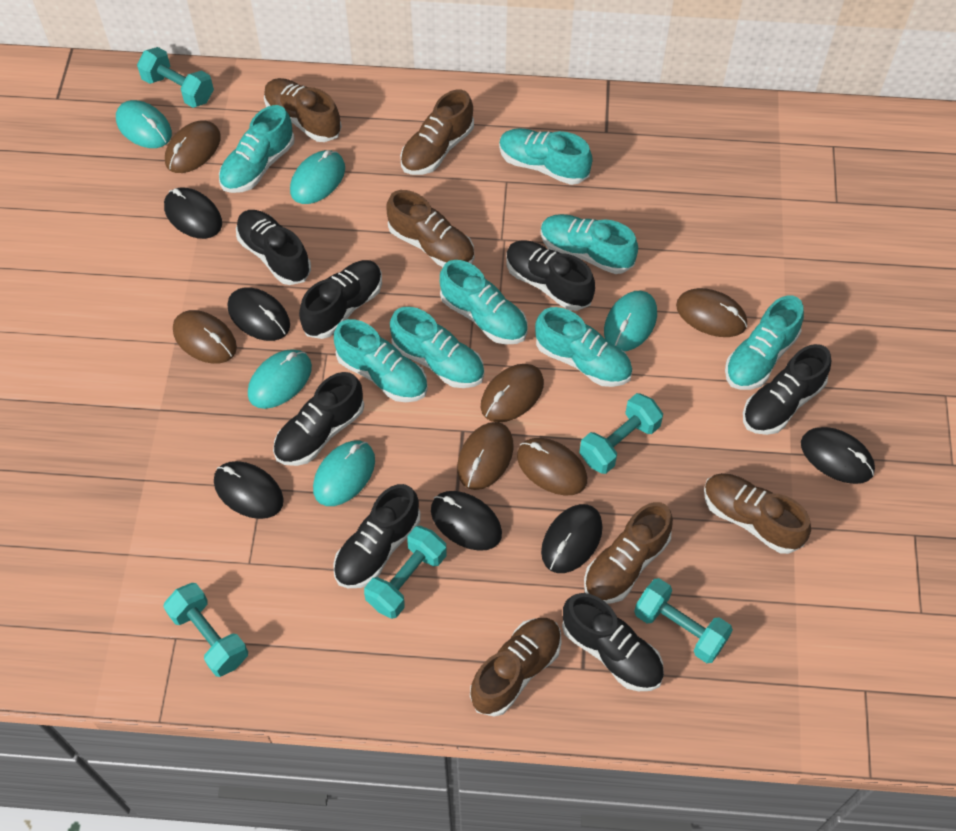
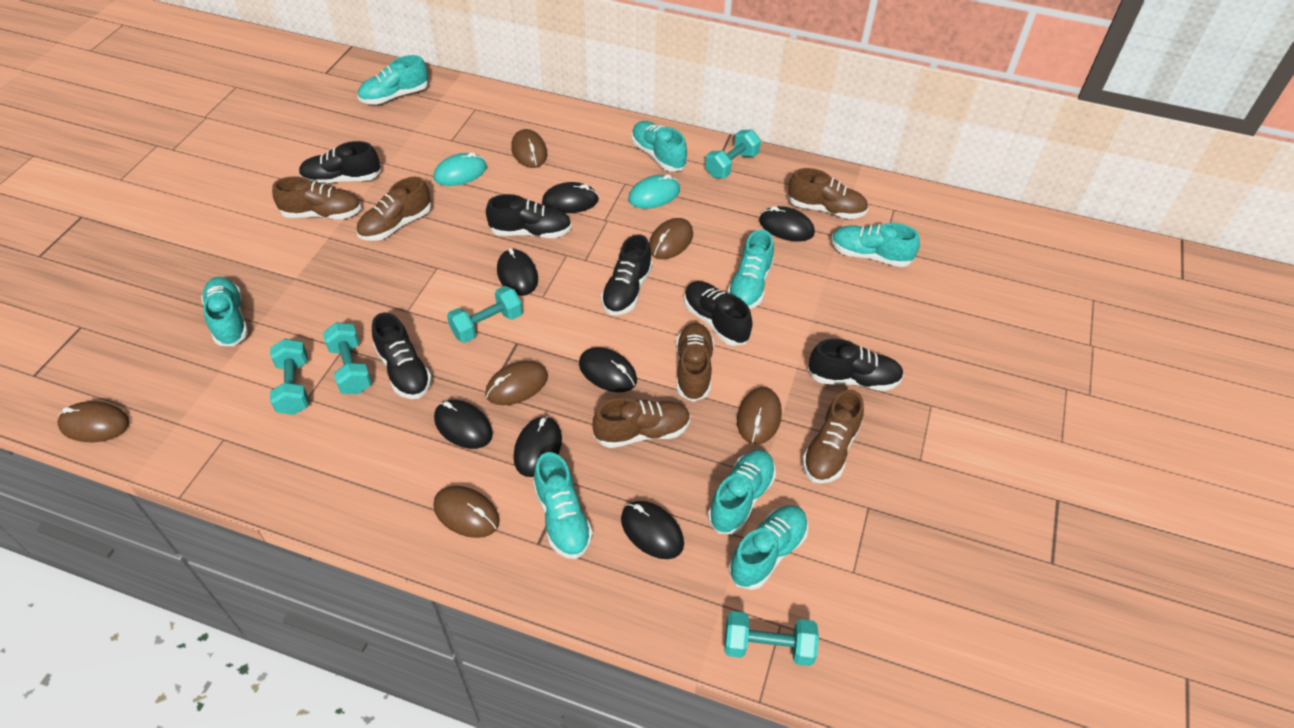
black mouse: [164,187,222,239] [214,461,284,519] [228,287,290,341] [431,491,502,551] [541,504,603,573] [801,427,875,484] = 6 -> [434,400,493,449] [497,248,538,296] [513,416,562,477] [542,182,599,213] [579,347,637,392] [621,501,684,559] [759,206,815,242] = 7
black shoe: [236,210,311,285] [273,372,364,466] [299,260,382,339] [333,484,421,588] [506,240,595,311] [562,593,664,691] [743,344,831,435] = 7 -> [299,141,381,184] [372,312,432,399] [486,194,572,238] [601,234,653,315] [684,281,753,346] [808,339,904,391] = 6
turquoise mouse: [116,100,172,148] [248,349,312,409] [290,150,345,204] [313,441,375,506] [604,291,657,351] = 5 -> [433,152,487,186] [628,174,680,209] = 2

